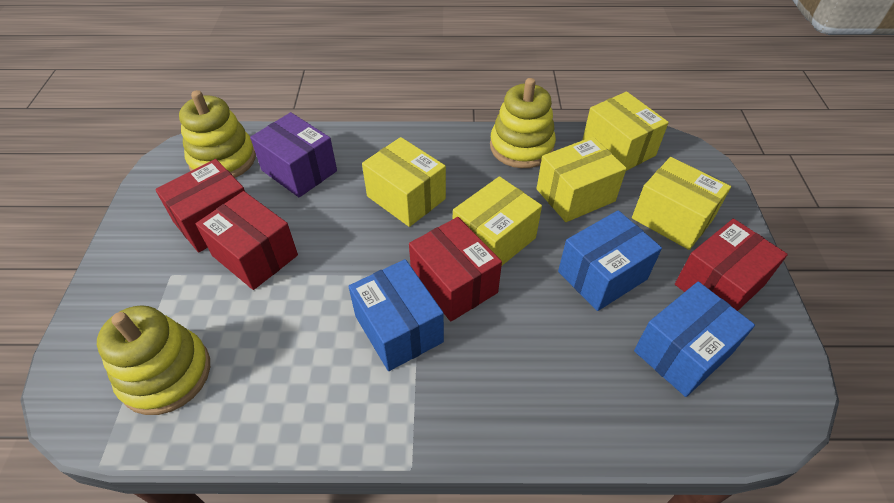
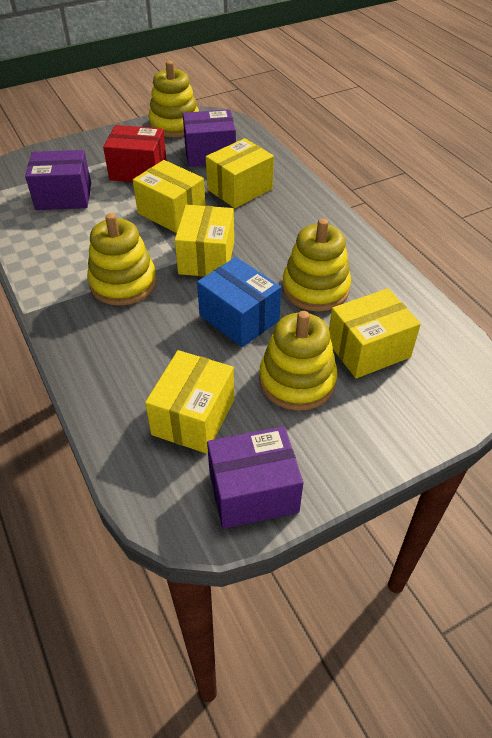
blue box: [348,259,444,371] [558,210,662,311] [634,282,755,397] = 3 -> [197,257,281,347] = 1
purple box: [250,112,337,197] = 1 -> [25,150,91,210] [183,109,236,167] [207,426,303,529] = 3
red box: [155,159,245,253] [196,191,298,290] [409,217,502,321] [675,219,788,311] = 4 -> [103,125,167,182] = 1
yellow stacking toy: [97,305,210,415] [179,90,256,178] [490,78,556,168] = 3 -> [87,213,157,306] [149,61,199,137] [259,311,338,411] [282,218,351,311] = 4

